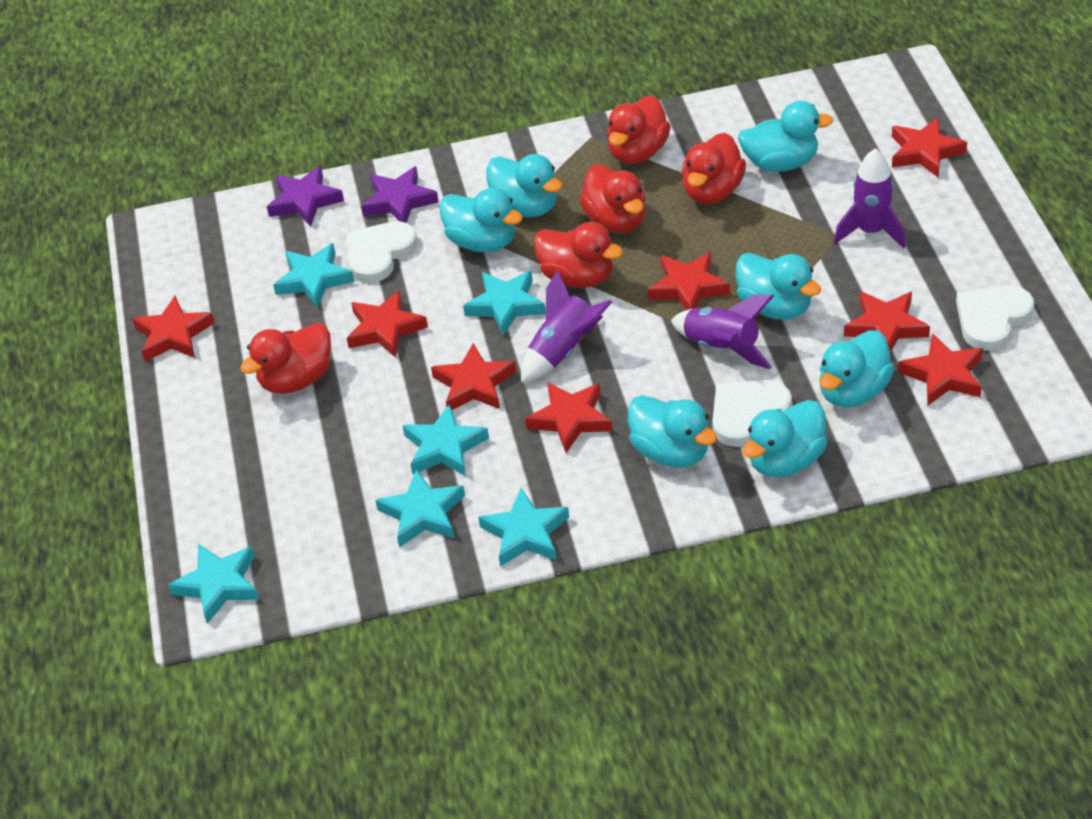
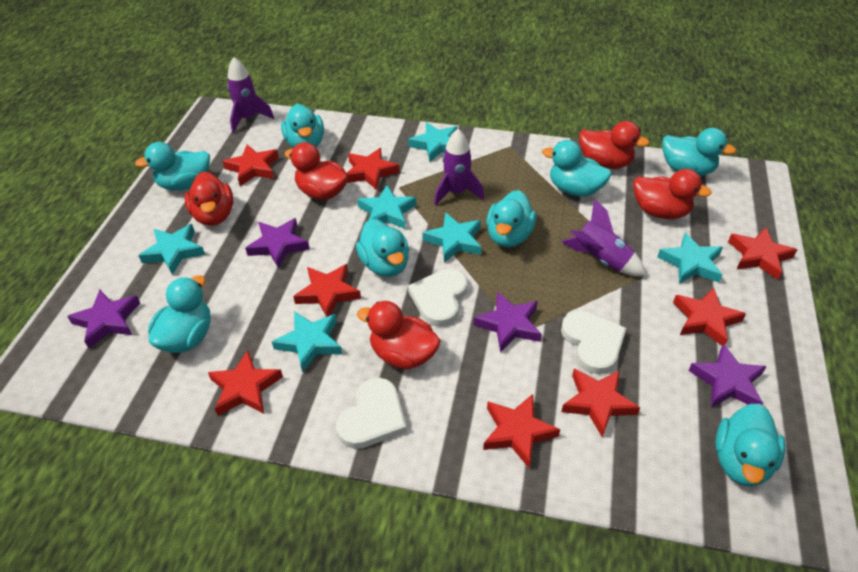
purple star: [267,166,344,227] [361,166,439,223] = 2 -> [67,290,140,348] [245,218,310,269] [474,292,542,352] [688,344,767,407] = 4
turquoise duck: [439,188,523,252] [486,154,562,217] [628,395,717,467] [736,253,821,320] [738,101,834,172] [743,400,827,477] [819,330,894,408] = 7 -> [135,142,210,191] [148,275,211,353] [281,104,324,148] [356,219,409,277] [486,190,536,247] [542,140,612,196] [662,128,736,176] [715,404,785,487] = 8

